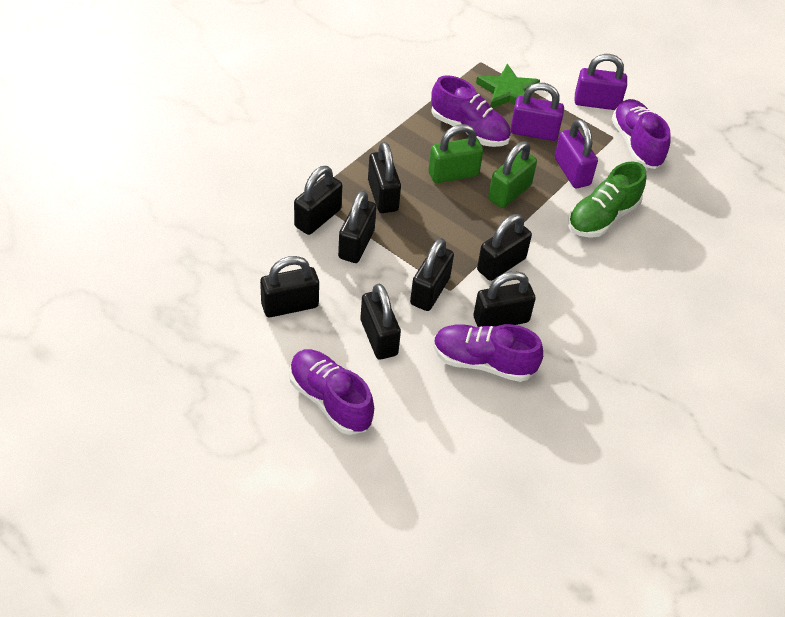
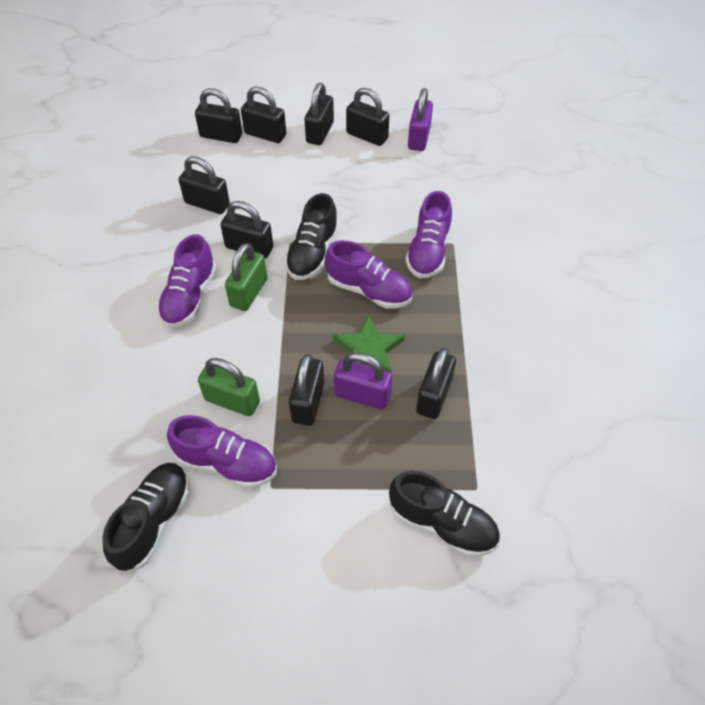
black shoe: none = 0 -> [102,463,190,571] [285,193,339,280] [389,471,500,557] = 3
green shoe: [568,161,646,238] = 1 -> none = 0
purple padlock: [510,83,564,141] [554,119,598,188] [575,54,627,110] = 3 -> [334,352,392,409] [408,88,433,151] = 2

